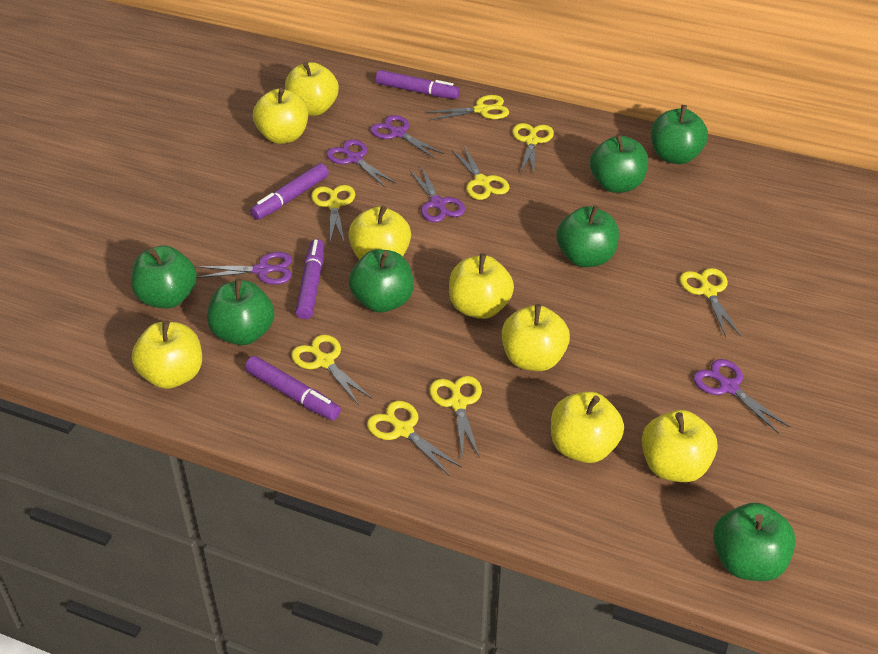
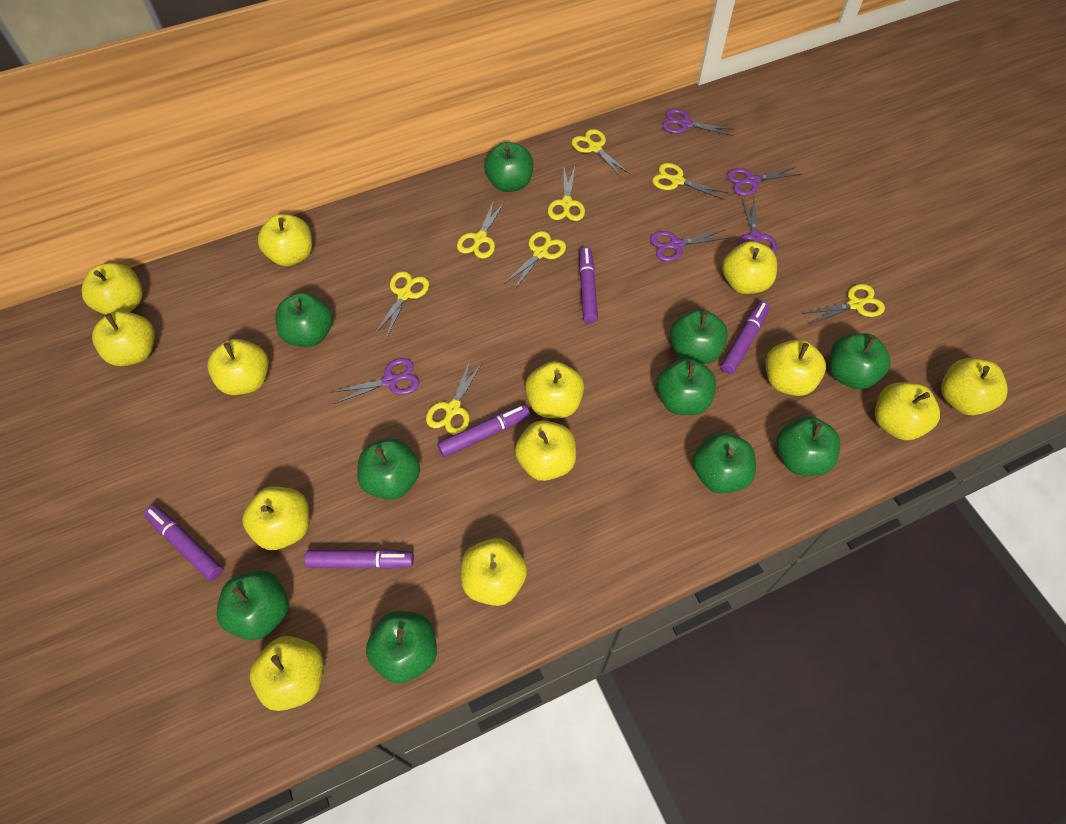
green apple: [131,246,197,308] [207,279,274,345] [349,249,414,312] [557,205,619,267] [590,134,648,193] [651,105,708,164] [713,503,796,581] = 7 -> [217,570,288,640] [275,292,333,347] [357,438,420,500] [366,611,437,684] [484,142,533,192] [656,358,716,415] [670,309,728,364] [693,433,756,493] [776,416,840,476] [829,333,891,389] = 10
purple marker: [245,356,341,420] [250,163,329,220] [295,239,324,319] [376,70,460,99] = 4 -> [144,505,223,581] [304,549,414,569] [437,404,530,457] [579,247,598,323] [721,301,770,374] = 5
yellow apple: [132,320,202,389] [253,88,308,144] [285,61,339,116] [348,206,411,260] [449,253,514,319] [502,304,570,371] [551,391,624,463] [642,410,718,482] = 8 -> [81,263,143,315] [92,311,155,366] [207,339,269,395] [242,486,309,550] [250,636,323,711] [258,214,312,266] [461,538,527,606] [515,420,576,481] [525,361,584,418] [722,241,777,294] [766,339,826,396] [875,382,940,440] [941,358,1008,415] = 13

